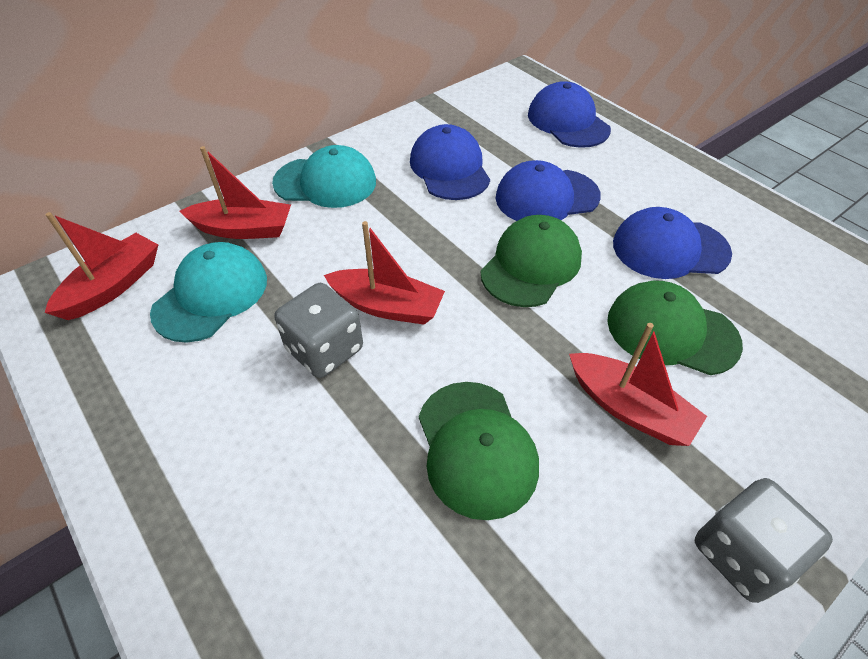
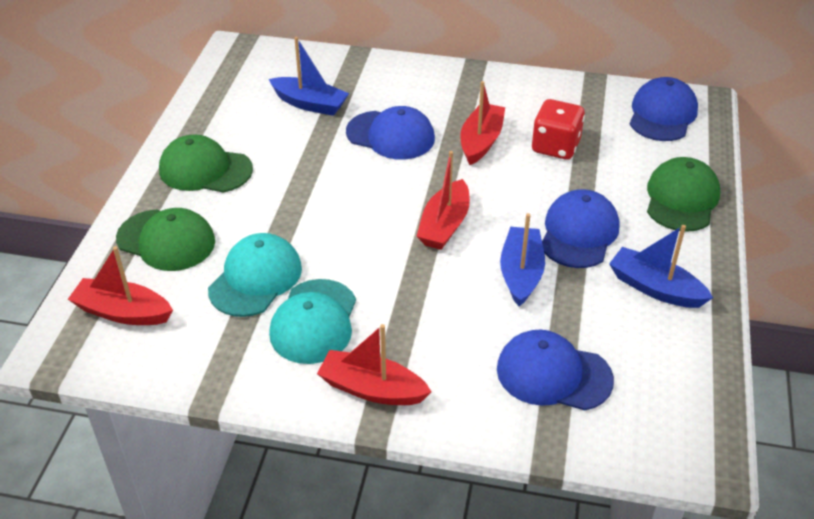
blue boat: none = 0 -> [269,37,349,116] [500,213,545,307] [609,225,713,308] = 3
grey dice: [274,283,363,378] [695,478,833,603] = 2 -> none = 0
red dice: none = 0 -> [532,99,585,159] = 1

